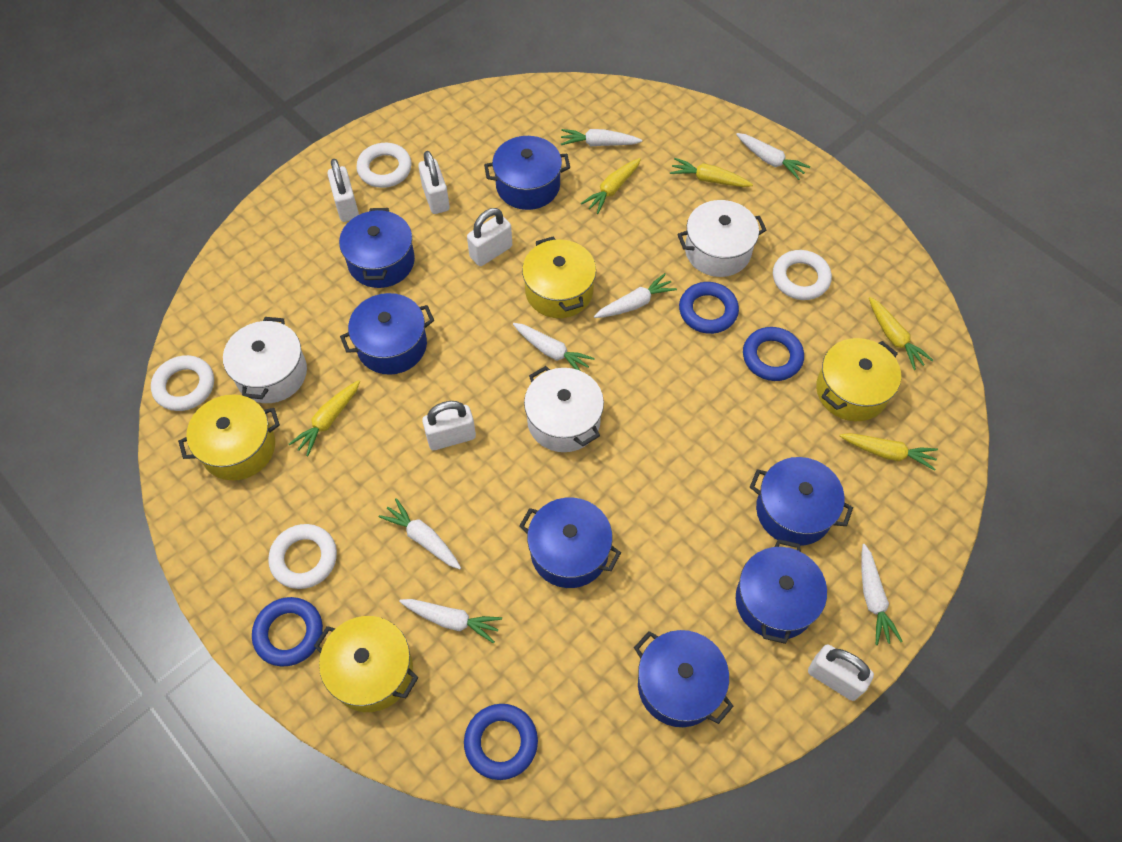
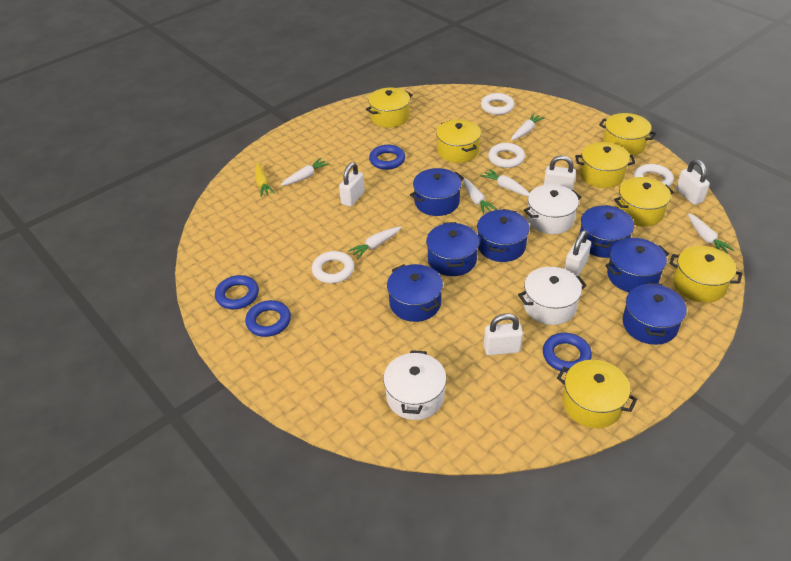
white carrot: [379,498,461,569] [399,599,502,644] [513,323,595,370] [561,129,642,146] [594,273,677,318] [736,133,810,180] [861,544,903,645] = 7 -> [281,158,329,186] [348,227,402,259] [463,178,497,214] [481,169,530,196] [511,113,545,141] [688,214,734,253] = 6
yellow carrot: [289,380,360,456] [581,158,641,214] [670,158,753,187] [840,433,938,471] [869,297,933,370] = 5 -> [255,163,275,197] = 1
yellow pot: [178,395,280,480] [314,616,418,712] [522,236,596,318] [816,338,901,422] = 4 -> [366,88,412,128] [436,119,481,163] [557,360,637,428] [575,142,635,188] [599,113,656,156] [614,177,674,227] [669,246,742,303] = 7

